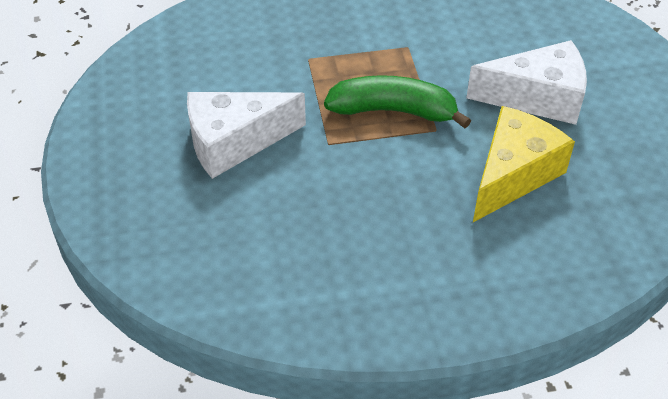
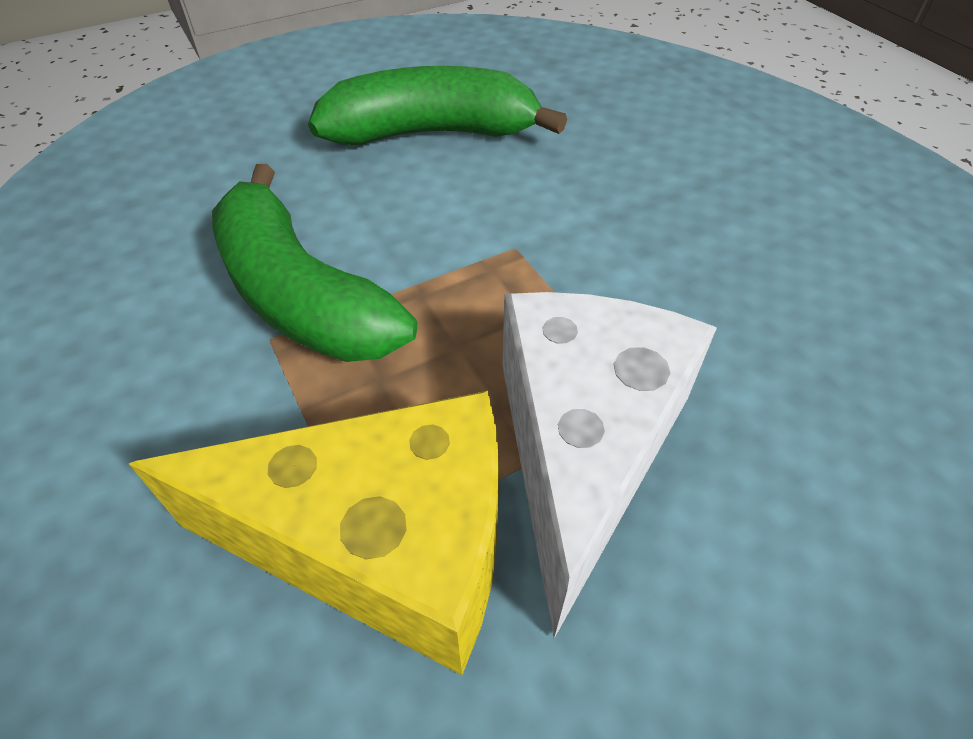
green banana: [324,75,471,128] = 1 -> [212,164,417,362] [308,66,567,145] = 2
white cheese: [187,92,306,179] [466,40,587,125] = 2 -> [502,292,717,638] = 1

